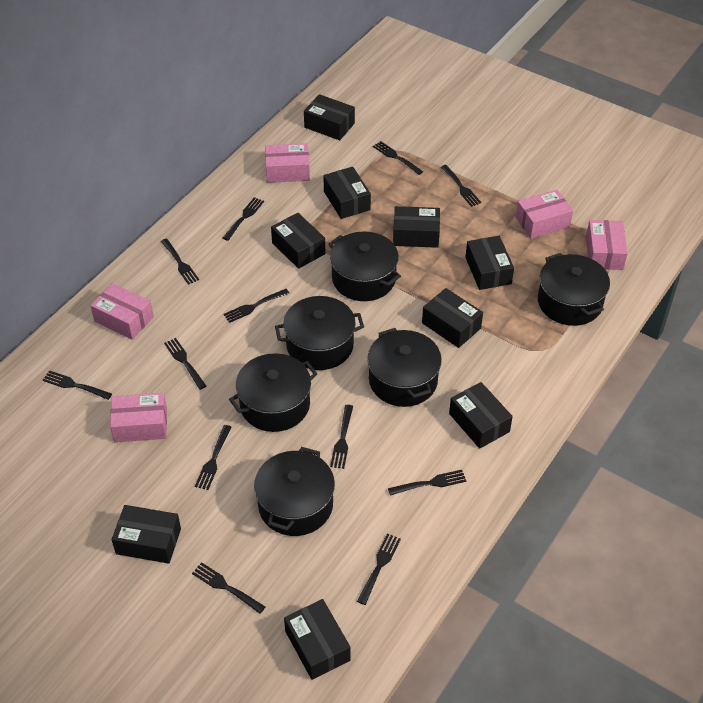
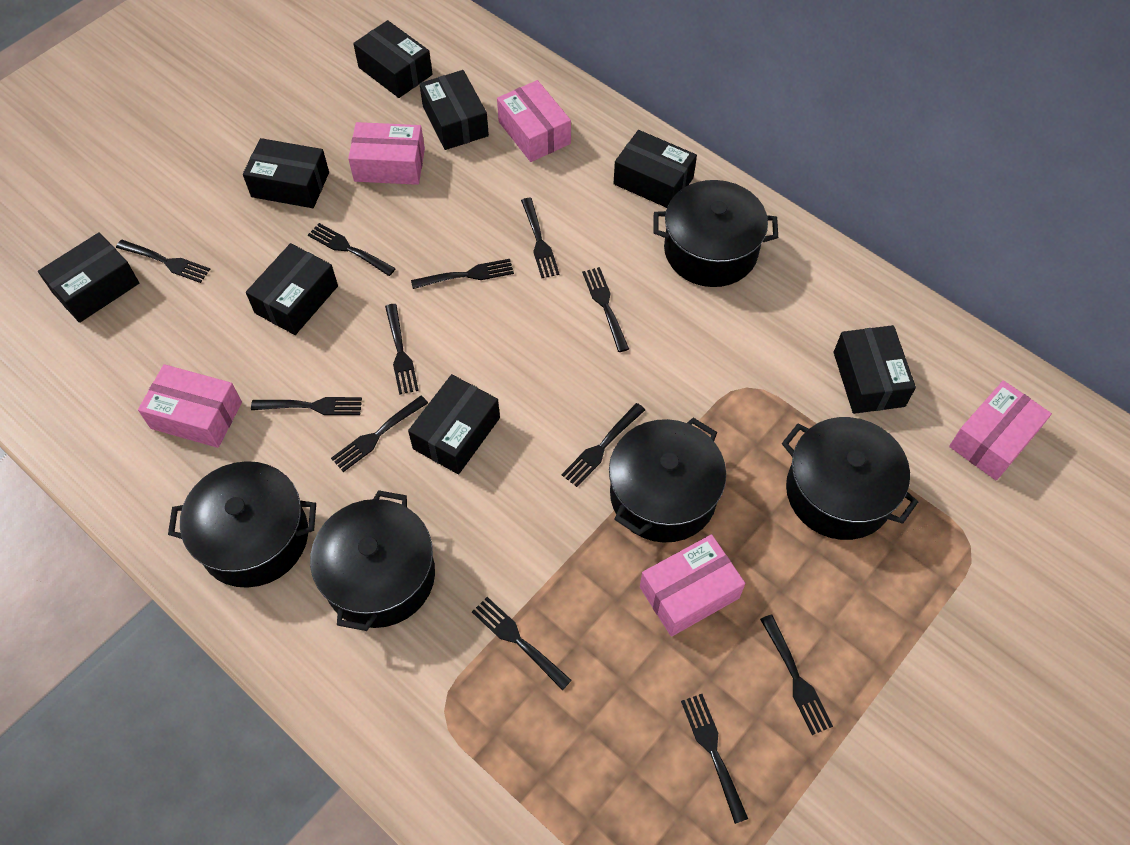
black box: [111,505,181,564] [271,213,325,269] [284,599,351,680] [304,94,355,140] [323,167,371,219] [393,206,440,248] [422,288,483,348] [449,382,513,449] [465,236,514,290] = 9 -> [38,232,139,323] [243,138,329,208] [246,243,338,335] [353,20,433,98] [408,374,500,474] [419,70,489,150] [614,130,697,208] [834,325,916,414] = 8
black pot: [229,353,318,432] [254,447,335,536] [275,296,364,370] [329,231,401,301] [367,328,442,407] [538,253,610,326] = 6 -> [168,461,316,588] [310,490,435,631] [609,418,726,543] [653,180,778,287] [782,417,918,540] = 5

